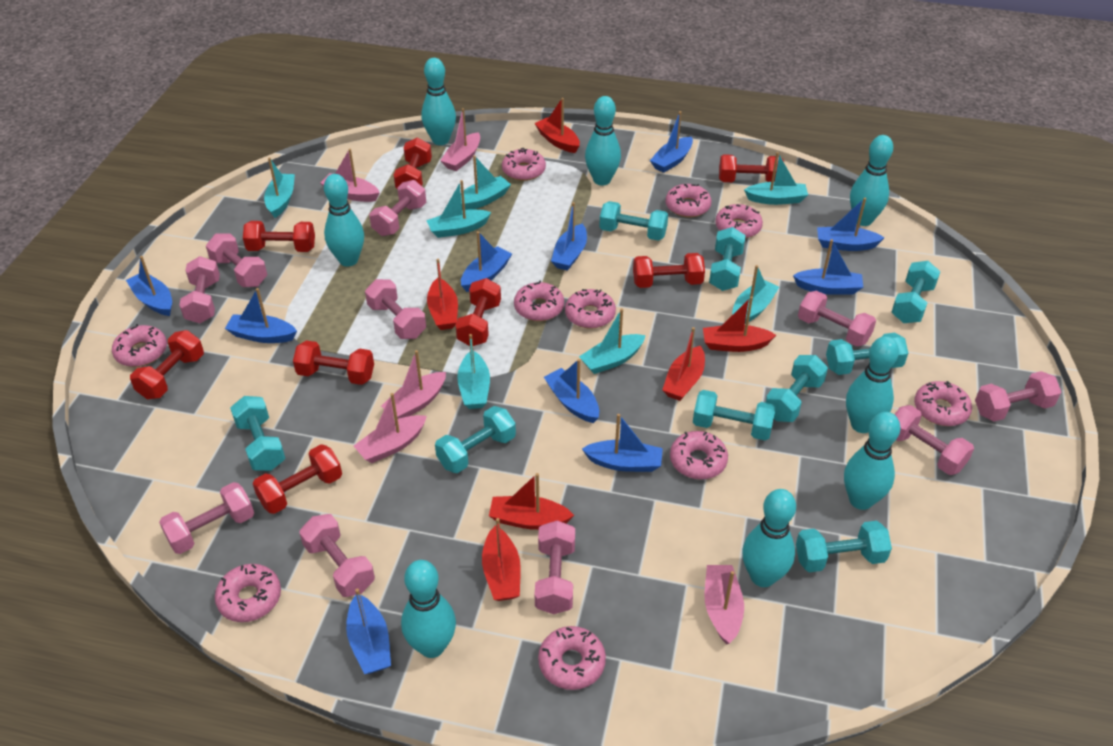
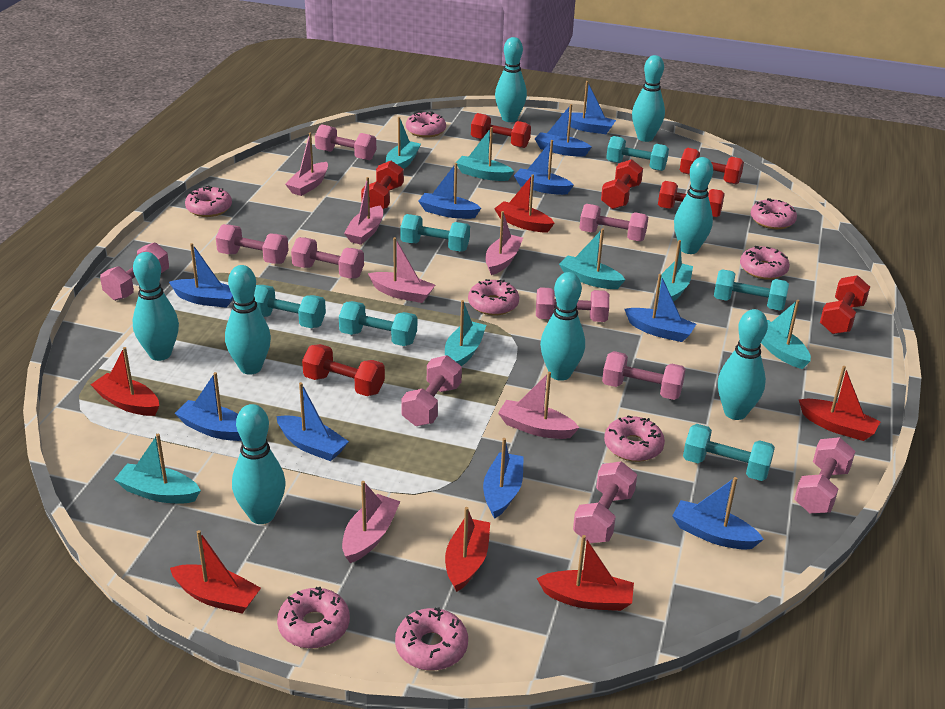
pink boat: [321,149,380,202] [354,393,427,463] [381,350,446,419] [440,108,480,171] [704,565,744,644] = 5 -> [285,133,328,196] [342,481,400,563] [344,177,383,245] [368,237,435,303] [486,211,523,275] [498,372,579,439] = 6
pink donut: [112,324,167,367] [215,564,281,622] [502,148,546,181] [514,280,564,321] [538,626,606,690] [565,289,616,329] [666,184,711,217] [670,431,728,479] [715,204,763,238] [914,381,972,426] = 10 -> [185,186,232,217] [277,587,350,649] [395,607,468,671] [406,111,446,138] [468,279,519,316] [604,415,665,462] [740,246,790,280] [750,198,797,229] = 8
red dumbbell: [130,330,204,399] [243,221,315,252] [253,444,342,514] [293,340,374,385] [394,137,432,189] [455,278,501,346] [633,253,705,288] [719,154,784,182] = 8 -> [302,344,385,396] [361,161,404,209] [471,113,531,148] [601,159,643,209] [658,181,725,217] [680,148,744,184] [820,275,870,334] = 7
turquoise dumbbell: [230,396,285,471] [435,406,516,473] [599,201,668,241] [693,390,776,441] [709,227,746,291] [765,355,828,422] [796,521,892,572] [826,333,908,375] [891,261,941,323] = 9 -> [254,285,326,328] [339,301,417,346] [400,214,470,251] [606,136,669,171] [683,424,775,481] [714,269,789,310] = 6

